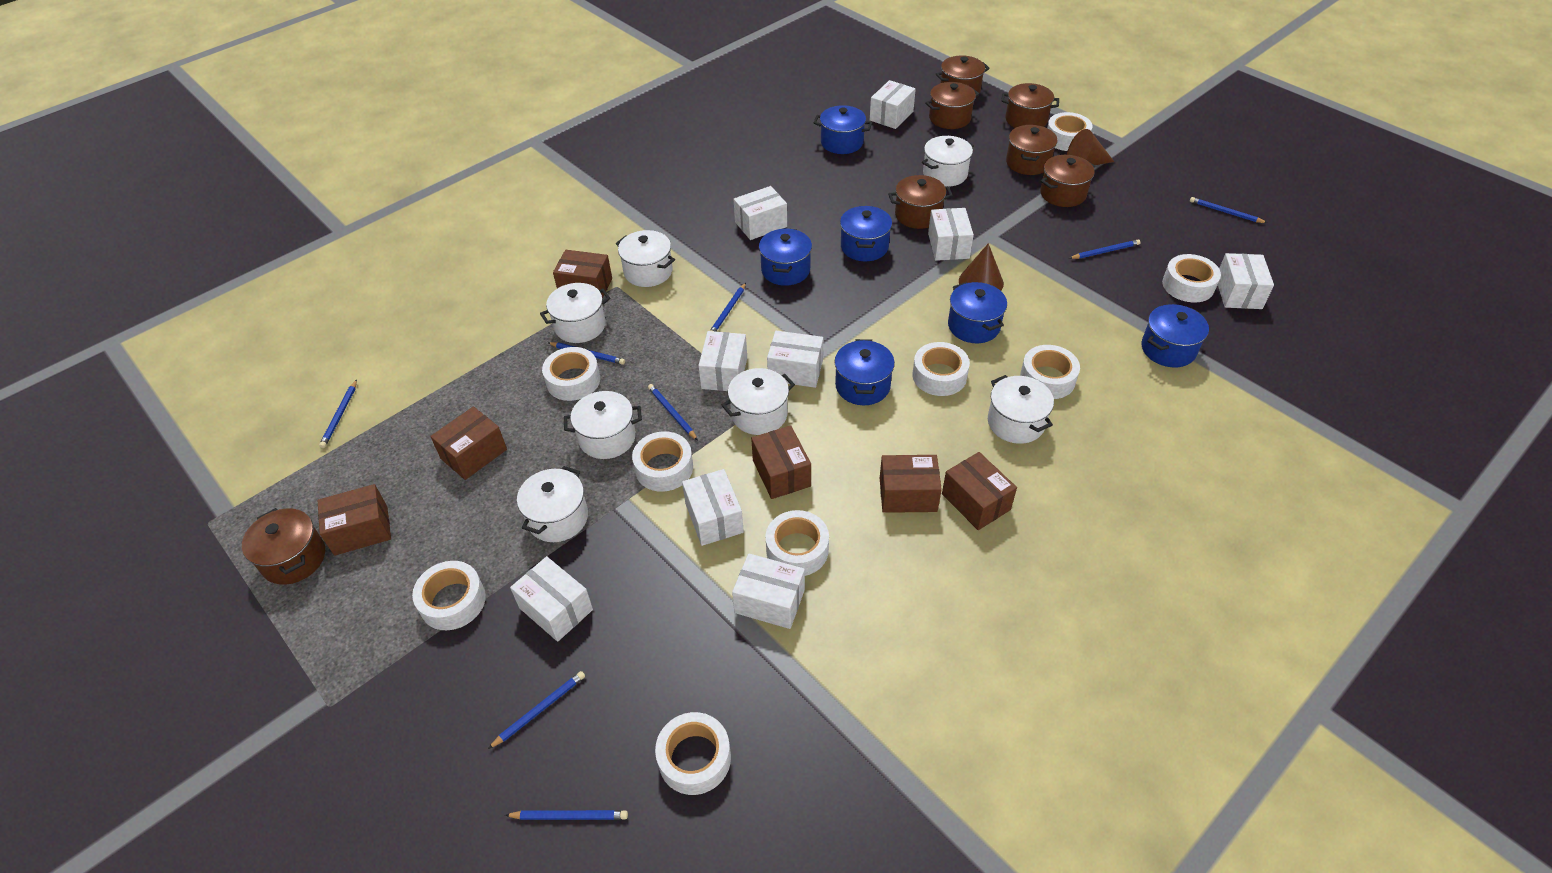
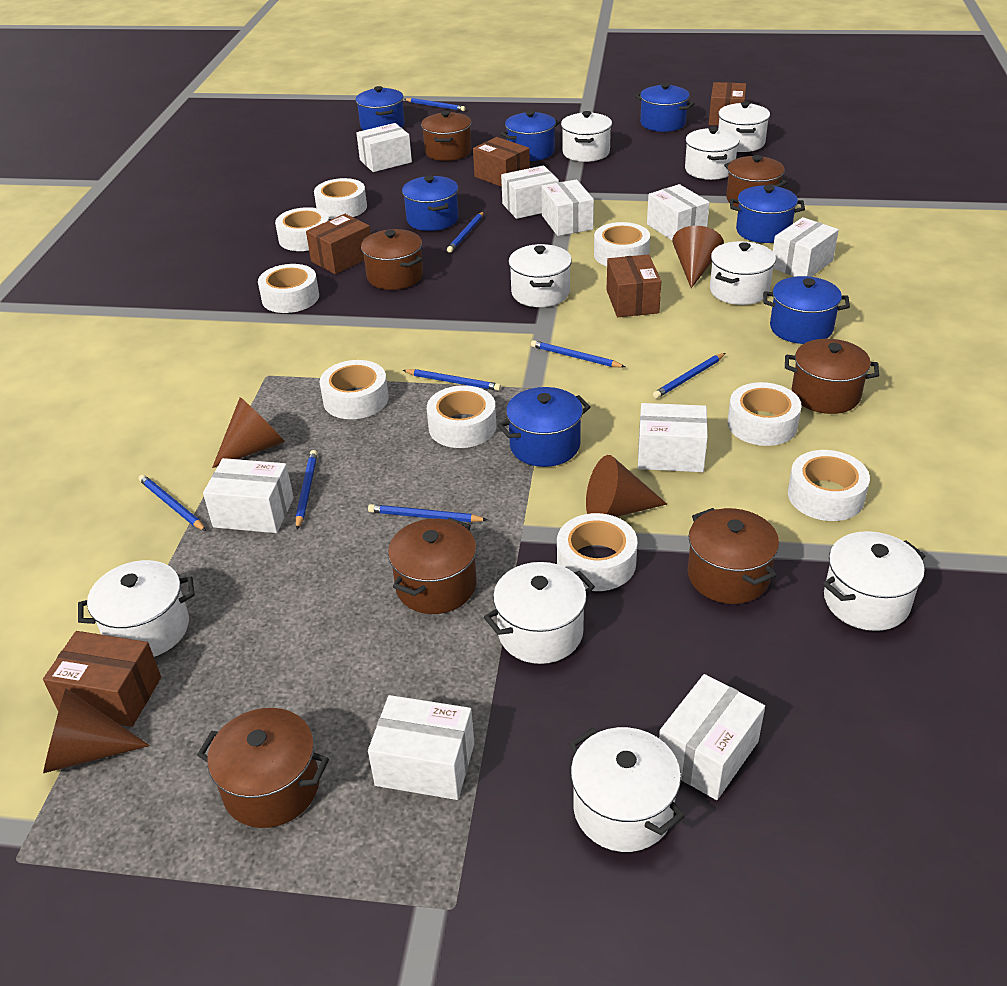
blue pot: [759,228,812,286] [813,105,872,154] [834,339,895,405] [840,206,892,261] [948,282,1007,343] [1142,304,1209,367] = 6 -> [356,86,405,130] [402,175,459,231] [498,387,591,467] [500,111,560,161] [635,83,695,132] [730,185,805,243] [763,276,850,344] = 7
brown box: [318,484,391,556] [430,406,507,480] [553,250,612,298] [751,425,811,499] [880,455,942,513] [942,452,1017,530] = 6 -> [43,631,161,727] [306,214,371,274] [473,137,530,187] [607,254,661,317] [709,82,746,126] = 5
brown cone: [959,243,1004,291] [1067,129,1114,165] = 2 -> [43,688,150,773] [212,397,285,468] [586,455,667,517] [673,226,724,288] = 4
white pot: [517,466,588,542] [540,283,610,343] [564,391,642,459] [616,230,675,287] [722,368,795,435] [922,136,974,187] [988,375,1054,444] = 7 -> [78,560,195,657] [484,562,595,664] [508,244,572,307] [561,111,612,162] [569,727,685,852] [685,127,739,180] [710,241,776,305] [718,101,770,152] [823,531,925,631] = 9

